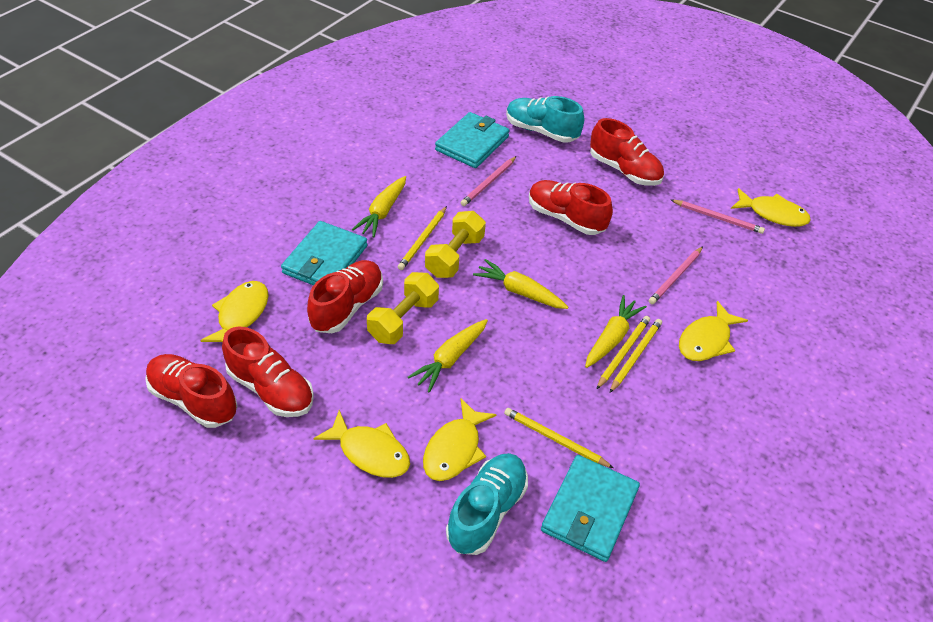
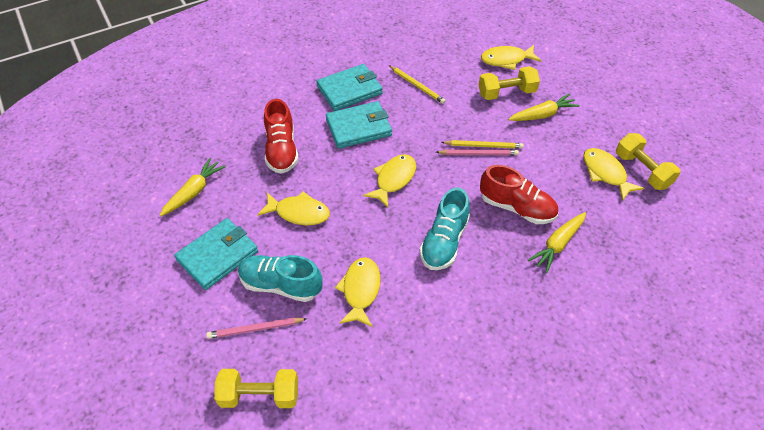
pink pencil: [461,156,517,206] [649,246,703,304] [671,200,765,234] = 3 -> [206,318,307,339] [436,149,519,155] = 2
red shoe: [145,354,238,428] [222,327,314,417] [307,260,383,333] [529,180,613,235] [590,118,664,186] = 5 -> [264,99,299,174] [480,165,558,224] = 2
yellow carrot: [352,176,406,237] [408,319,488,393] [473,259,569,309] [585,295,647,368] = 4 -> [160,158,226,216] [508,94,580,121] [528,212,586,273] = 3
yellow dumbbell: [367,272,439,344] [425,211,486,278] = 2 -> [214,369,298,408] [479,66,540,100] [616,133,680,190] = 3
yellow pencil: [398,206,447,270] [504,408,614,468] [597,316,650,389] [610,319,662,393] = 4 -> [389,65,446,104] [441,140,524,149] = 2

